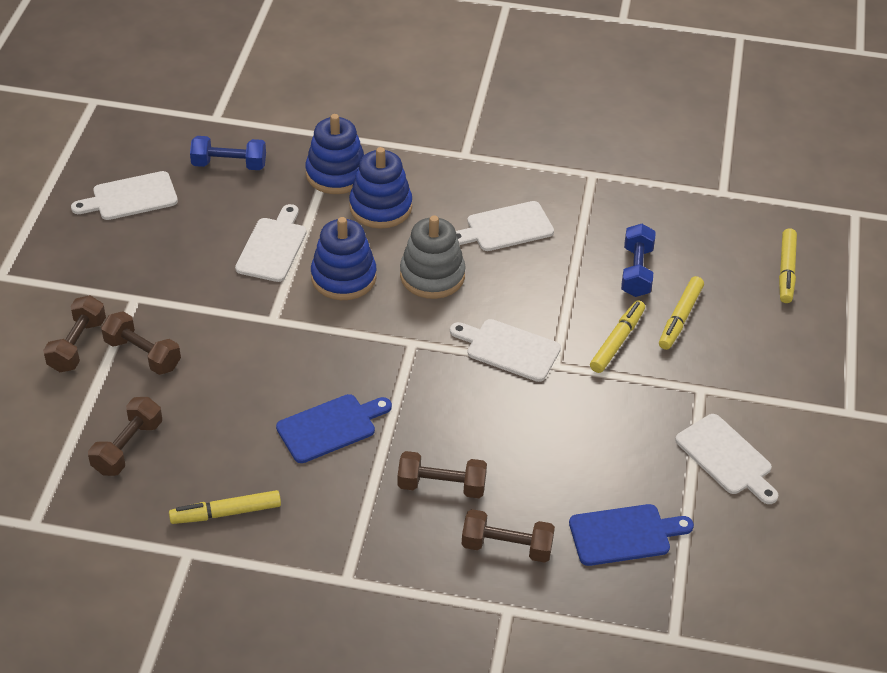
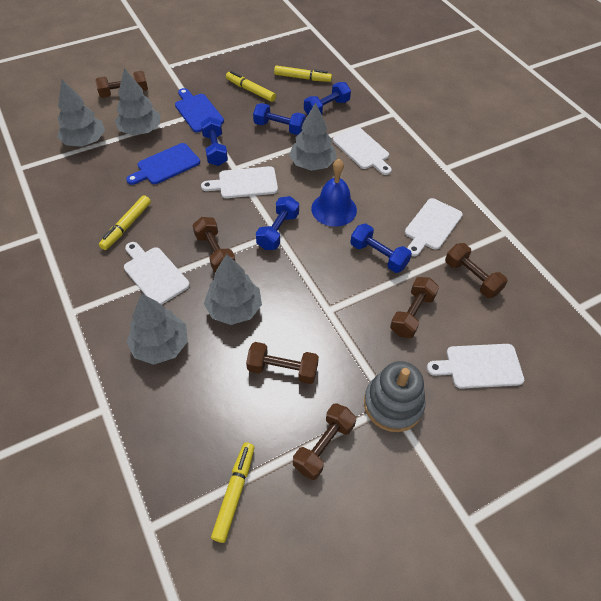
blue bell: none = 0 -> [311,159,357,227] = 1
blue dumbbell: [190,136,266,170] [621,224,656,297] = 2 -> [201,117,228,166] [253,103,306,135] [256,196,299,250] [304,82,351,115] [350,223,412,273] = 5
blue stacking toy: [305,114,364,194] [311,217,377,300] [349,147,412,229] = 3 -> none = 0
brown dumbbell: [43,295,106,372] [88,397,162,476] [101,311,181,375] [397,451,487,498] [461,509,555,563] = 5 -> [95,71,148,98] [192,217,235,273] [246,342,319,384] [293,403,356,480] [390,277,439,338] [445,243,508,298] = 6
grey tree: none = 0 -> [57,80,105,147] [115,68,160,135] [127,293,188,365] [204,254,262,325] [289,103,337,171] = 5

